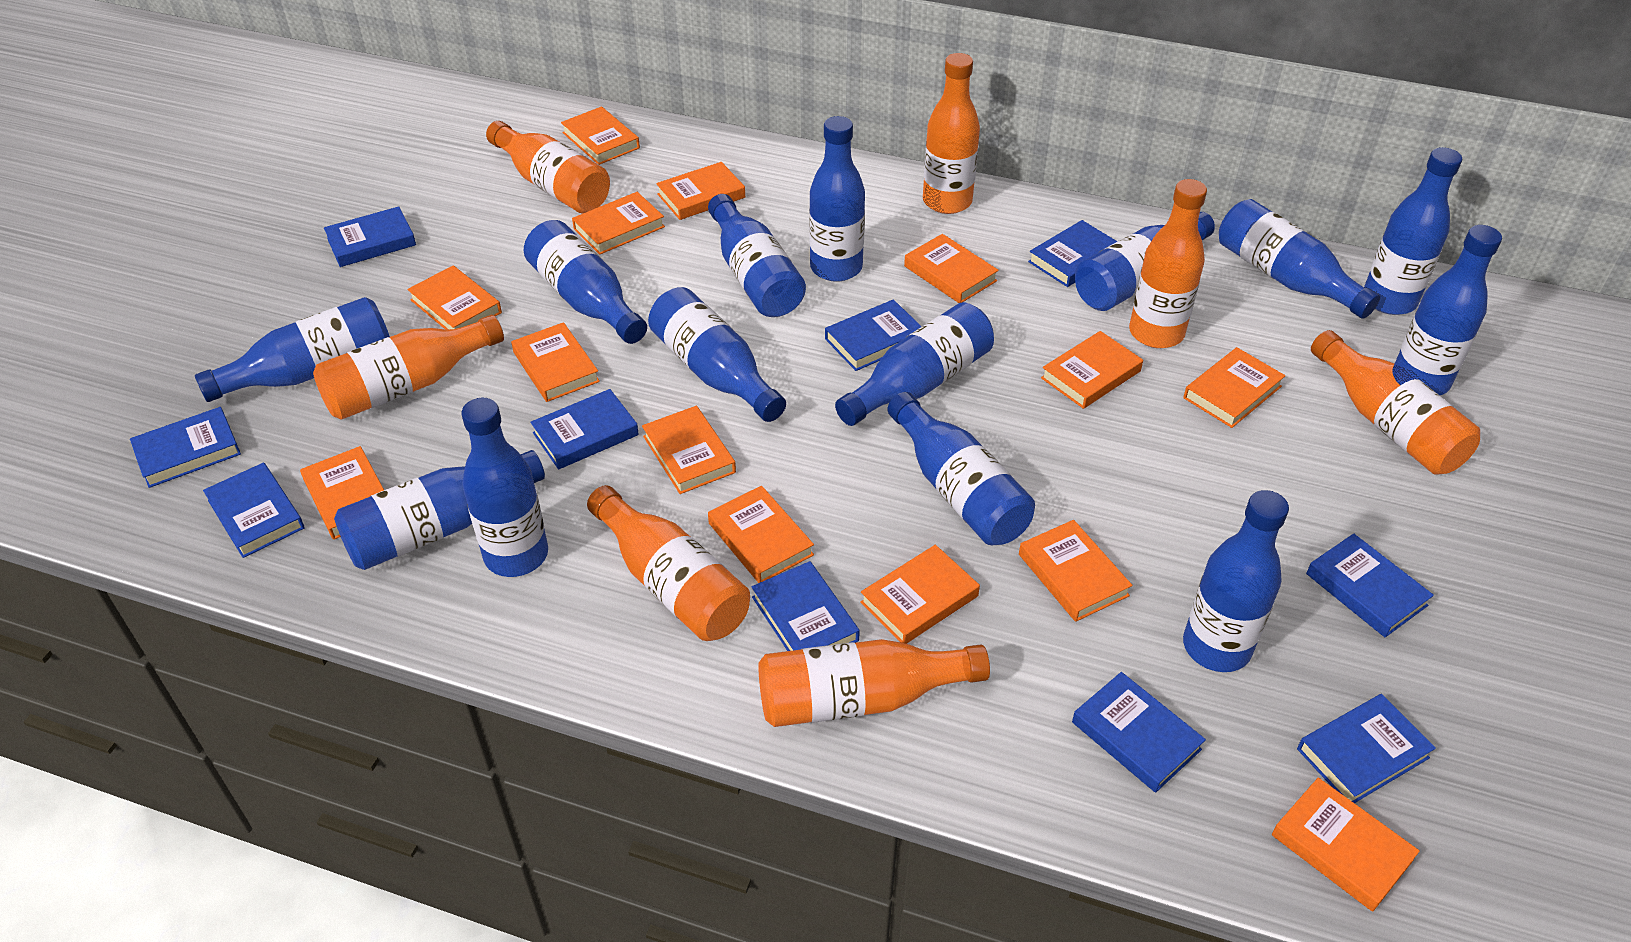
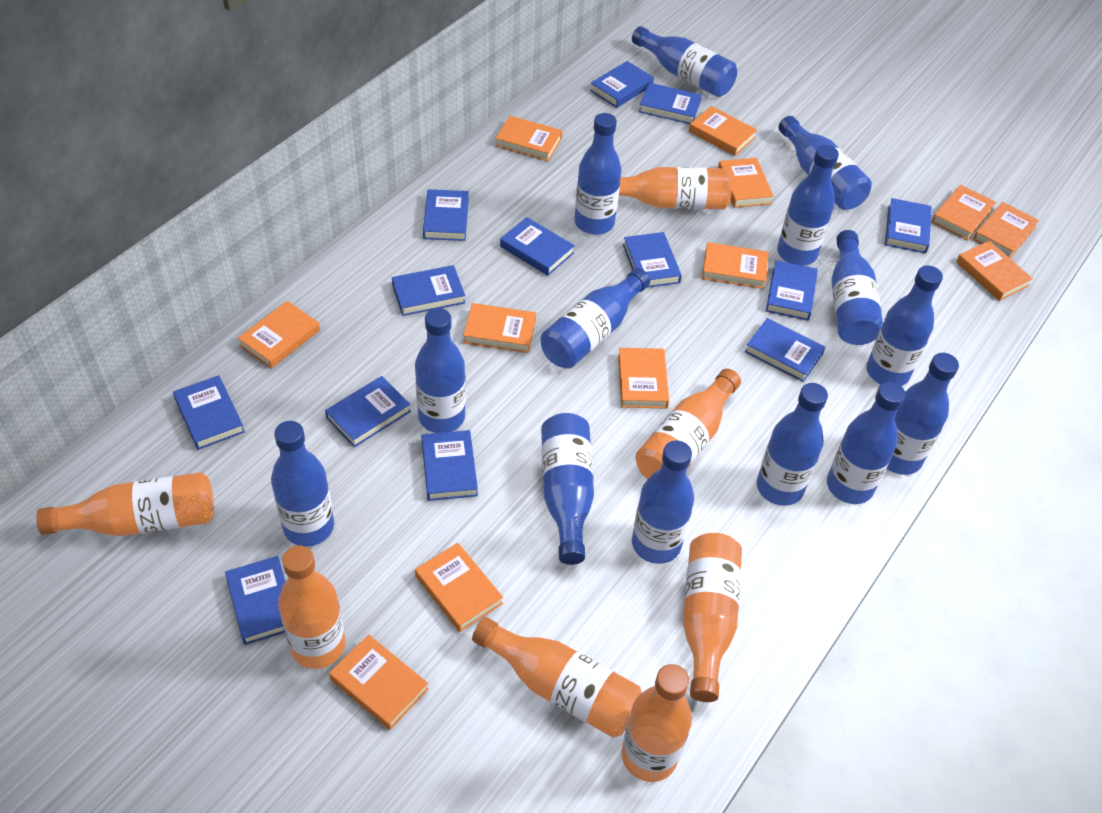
blue book: [130,407,241,488] [203,462,305,558] [324,206,416,267] [530,389,639,469] [752,561,860,651] [825,299,922,371] [1028,220,1117,287] [1072,672,1206,793] [1297,694,1436,803] [1306,534,1434,637] = 10 -> [173,375,245,450] [225,556,286,645] [325,376,411,447] [392,265,465,316] [421,430,478,501] [423,189,469,241] [500,217,575,276] [590,61,654,108] [623,232,682,288] [639,83,702,124] [745,318,825,382] [766,260,818,321] [885,198,932,253] = 13
orange book: [300,446,384,540] [407,265,502,330] [511,322,600,402] [561,106,640,165] [572,192,665,255] [642,406,736,494] [656,162,745,220] [708,486,814,583] [860,545,980,644] [904,234,999,303] [1019,520,1132,622] [1041,331,1143,409] [1183,347,1285,428] [1272,777,1420,912] = 14 -> [238,301,320,369] [329,634,429,730] [415,543,503,632] [463,303,536,353] [495,116,562,161] [618,348,669,408] [689,106,757,156] [702,242,769,289] [718,158,774,208] [932,185,996,240] [956,241,1033,301] [973,202,1039,258] = 12

